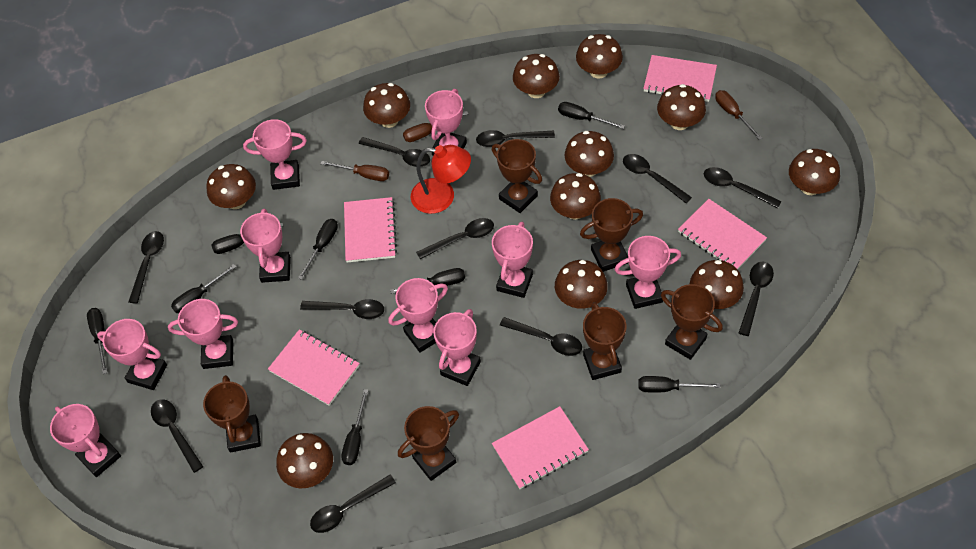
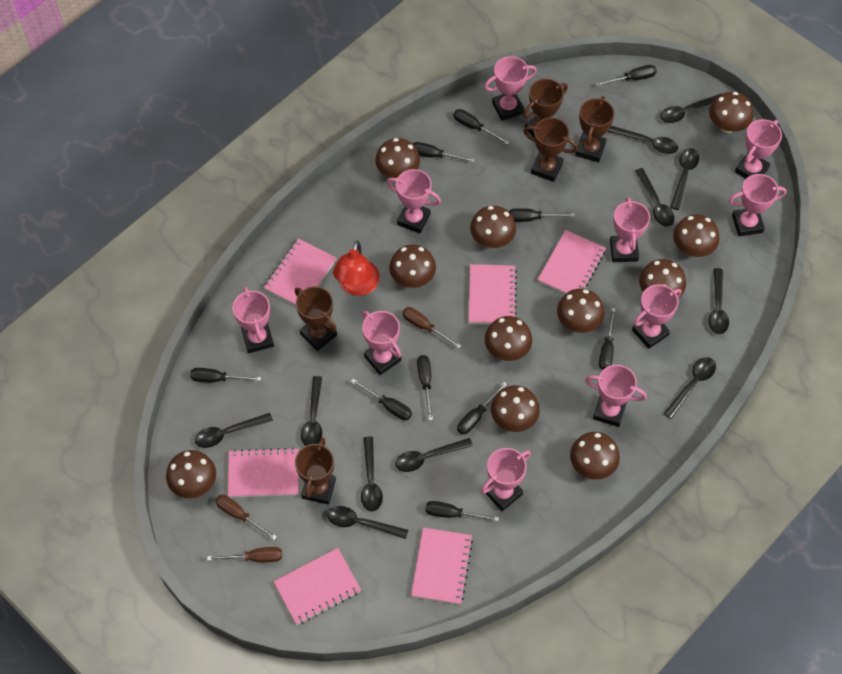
black screwdriver: [87,308,108,374] [171,264,237,313] [211,223,284,254] [298,219,338,280] [341,389,368,465] [390,268,465,294] [558,102,625,129] [638,376,721,393] = 8 -> [190,368,261,382] [351,379,412,420] [413,142,475,163] [417,355,433,421] [425,501,499,521] [453,109,509,145] [457,382,507,435] [509,208,575,222] [596,65,657,86] [599,308,616,370] = 10
brown trophy: [203,375,261,453] [398,406,459,481] [492,139,542,213] [580,198,643,272] [583,302,626,380] [661,284,723,360] = 6 -> [295,286,337,351] [295,437,336,504] [523,79,568,137] [524,117,578,182] [575,96,614,162] = 5
pink notebook: [268,329,360,406] [344,197,397,263] [492,406,589,489] [643,55,717,102] [678,199,767,269] = 5 -> [228,448,299,498] [264,239,336,306] [273,548,361,625] [411,527,473,605] [469,264,517,324] [537,230,606,294] = 6

